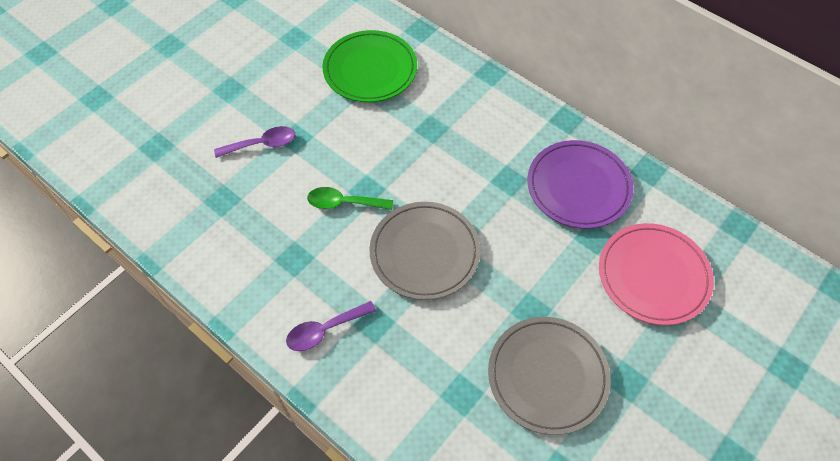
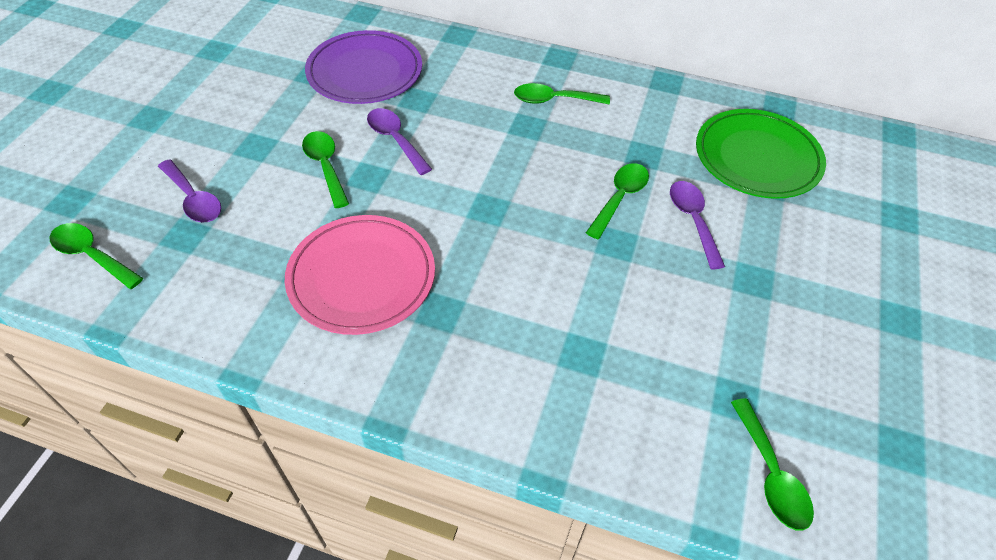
green spoon: [307,187,393,210] = 1 -> [50,223,143,289] [302,131,349,208] [514,83,610,104] [586,163,649,239] [731,398,814,531] = 5
grey plate: [369,202,480,300] [488,317,611,435] = 2 -> none = 0
purple spoon: [214,126,295,158] [286,301,376,351] = 2 -> [158,159,221,223] [367,108,432,175] [670,181,725,270] = 3

